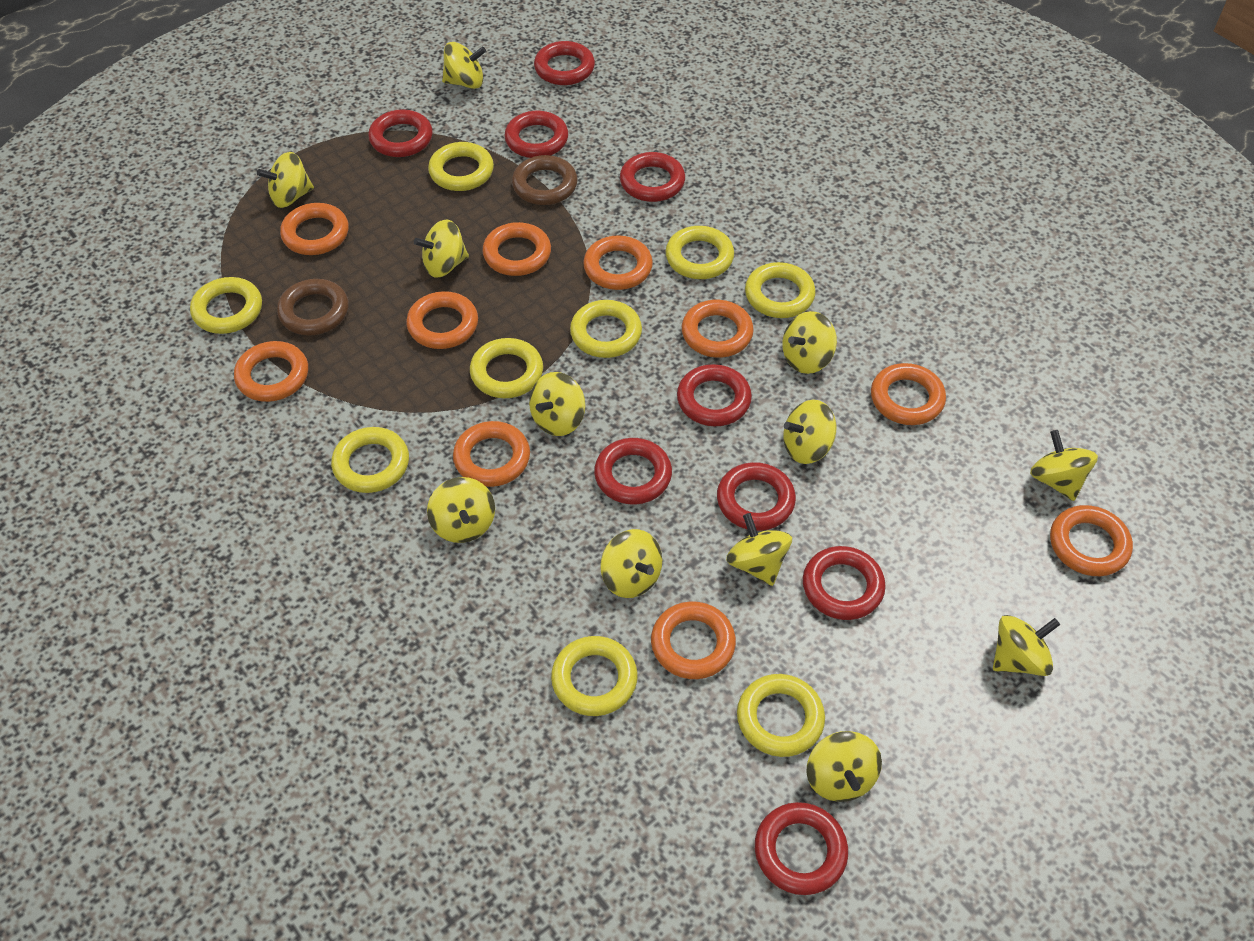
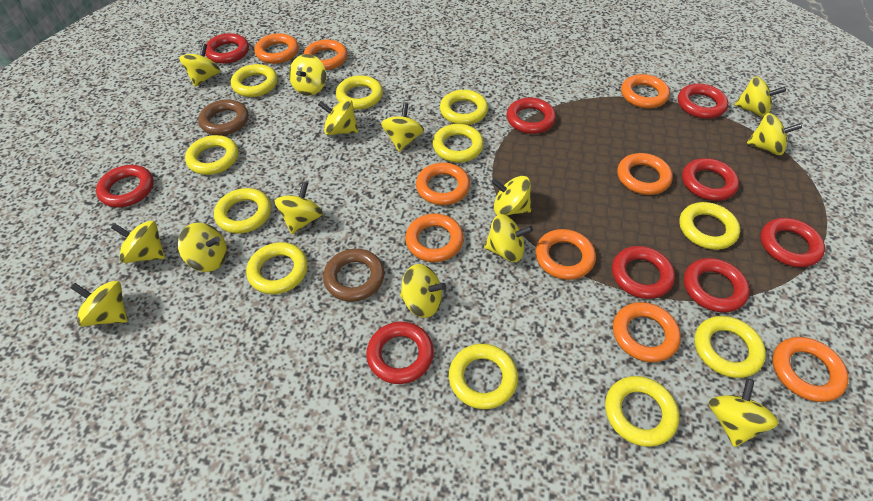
orange ring: [234,341,308,402] [280,203,349,255] [406,291,478,349] [453,421,530,487] [482,222,551,276] [583,236,653,290] [651,601,736,679] [682,300,754,358] [871,363,946,425] [1050,505,1133,576] = 10 -> [255,33,299,64] [303,40,347,70] [405,214,464,262] [416,163,470,205] [535,229,596,280] [613,302,681,362] [617,153,673,195] [621,74,670,108] [772,337,849,402] = 9
yellow ring: [190,277,262,334] [331,427,409,493] [428,142,494,191] [470,338,543,398] [551,636,638,716] [570,300,642,358] [666,226,734,279] [737,674,825,757] [745,262,816,318] = 9 -> [185,135,238,175] [214,188,271,234] [231,64,278,97] [246,242,308,294] [336,75,383,110] [433,124,484,162] [440,90,488,125] [449,344,518,409] [605,376,679,447] [679,202,740,250] [694,316,766,378] = 11
yellow spinning top: [257,152,314,208] [414,219,469,278] [427,477,495,543] [442,42,486,89] [529,372,585,436] [600,529,662,598] [726,513,792,586] [782,311,837,374] [783,400,836,464] [806,731,882,802] [993,615,1060,676] [1030,430,1098,501] = 12 -> [70,281,128,327] [111,221,165,263] [178,223,227,272] [179,43,220,87] [275,181,323,234] [289,54,326,96] [318,99,358,135] [381,103,424,152] [400,264,446,318] [484,214,533,262] [491,176,531,216] [709,378,778,447] [735,76,786,117] [747,113,802,155] = 14

